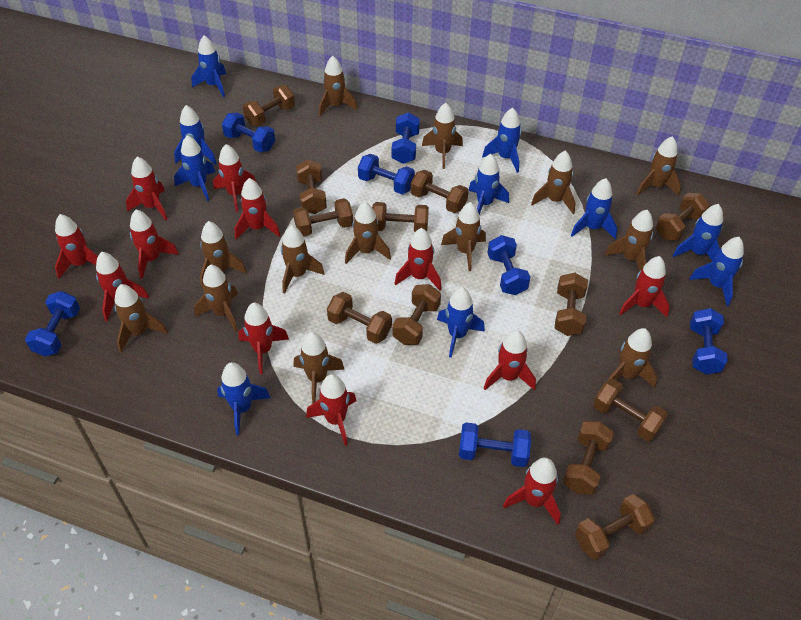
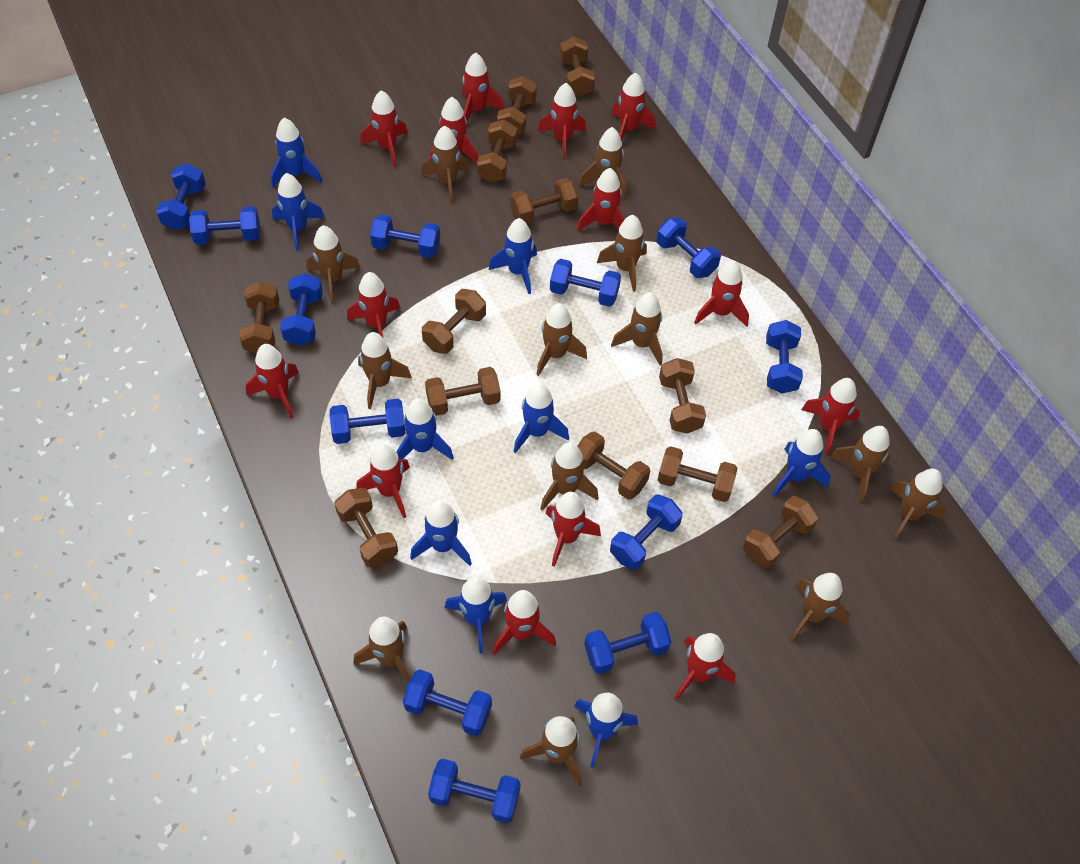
blue dumbbell: [25,291,80,356] [222,113,275,152] [358,154,415,194] [392,112,420,164] [459,422,531,467] [488,235,530,295] [690,308,728,374] = 7 -> [156,164,206,230] [189,206,260,245] [280,273,323,345] [330,399,405,444] [370,214,440,258] [403,669,492,736] [428,759,521,823] [550,259,621,307] [584,612,672,674] [610,494,683,570] [656,217,721,278] [766,320,803,393] = 12
blue rocket: [174,105,217,165] [174,135,215,201] [191,35,226,97] [217,362,270,435] [437,287,485,357] [468,154,509,215] [482,108,521,173] [571,178,617,239] [673,204,723,261] [689,237,744,306] = 10 -> [271,118,322,188] [272,173,325,251] [396,398,453,460] [410,500,472,566] [444,576,507,654] [489,218,537,294] [514,383,569,453] [574,693,638,768] [772,429,830,497] = 9
red rocket: [55,214,98,278] [96,252,149,321] [126,156,168,220] [130,209,179,279] [213,144,256,212] [235,178,281,239] [238,303,289,374] [306,374,356,446] [394,228,442,291] [484,330,536,390] [503,458,561,525] [619,256,670,317] = 12 -> [246,344,299,419] [347,272,400,339] [356,444,410,518] [360,90,408,167] [430,97,478,164] [462,52,504,121] [492,590,556,655] [538,83,586,160] [545,492,601,567] [577,168,625,231] [612,72,656,141] [674,633,736,701] [694,260,749,327] [801,378,860,454] = 14

